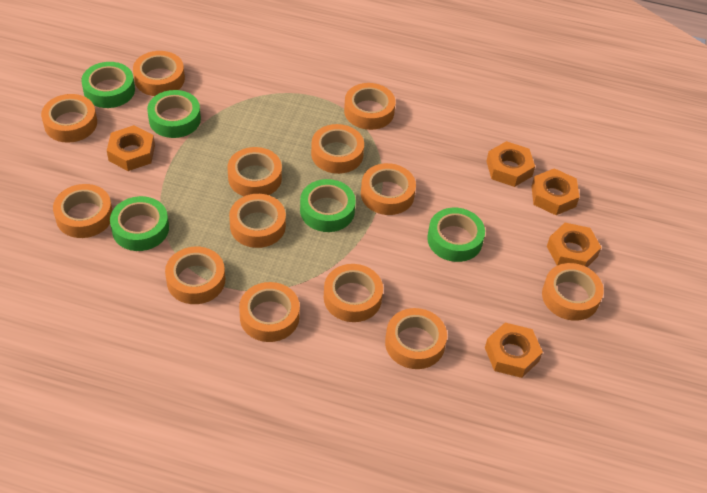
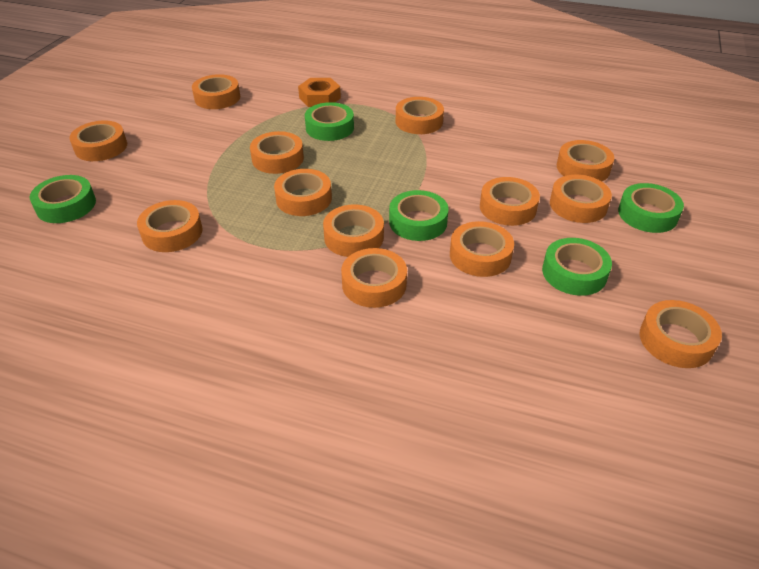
orange nut: [107,125,155,171] [485,323,543,378] [486,141,535,187] [531,168,579,215] [547,223,601,267] = 5 -> [298,78,341,107] = 1

